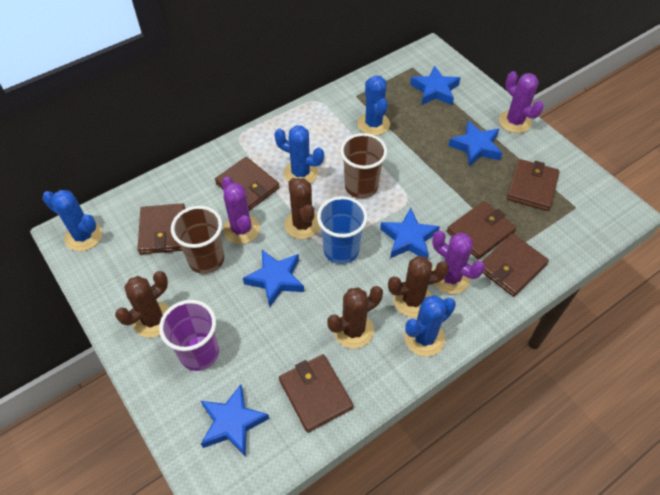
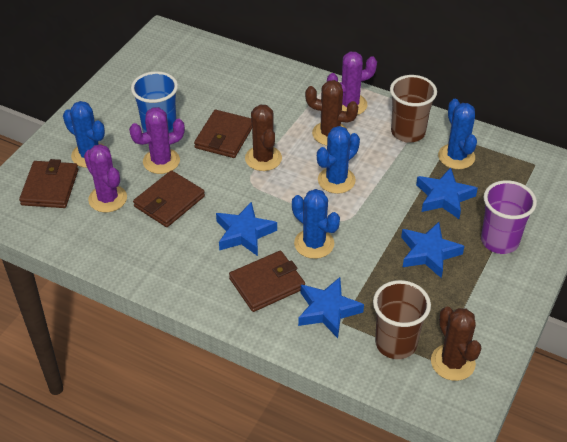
blue star: [201,384,269,457] [243,250,304,307] [380,208,440,259] [410,66,461,105] [448,121,502,167] = 5 -> [216,201,277,256] [298,277,364,338] [401,222,464,278] [416,168,478,219] = 4
brown cactus: [115,271,170,338] [284,178,320,239] [327,286,383,349] [388,256,449,317] = 4 -> [245,105,282,171] [305,80,358,145] [431,307,481,381] = 3
brown wallet: [137,203,186,254] [215,157,280,211] [279,354,353,433] [447,201,516,259] [481,233,549,297] [507,159,560,211] = 6 -> [19,159,78,208] [133,170,205,227] [194,110,252,158] [229,251,305,312] = 4

